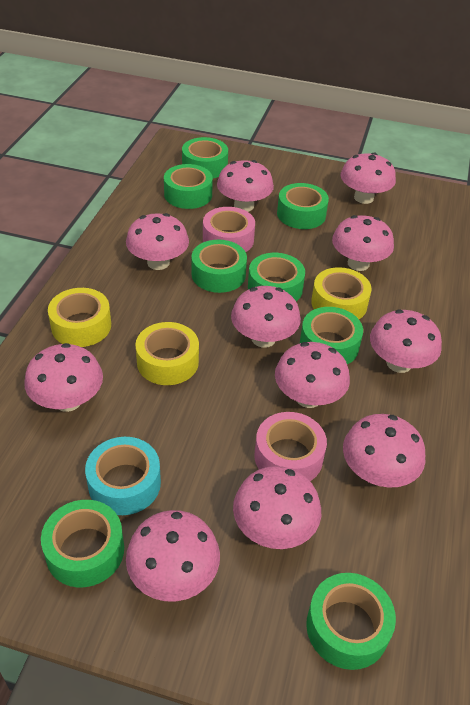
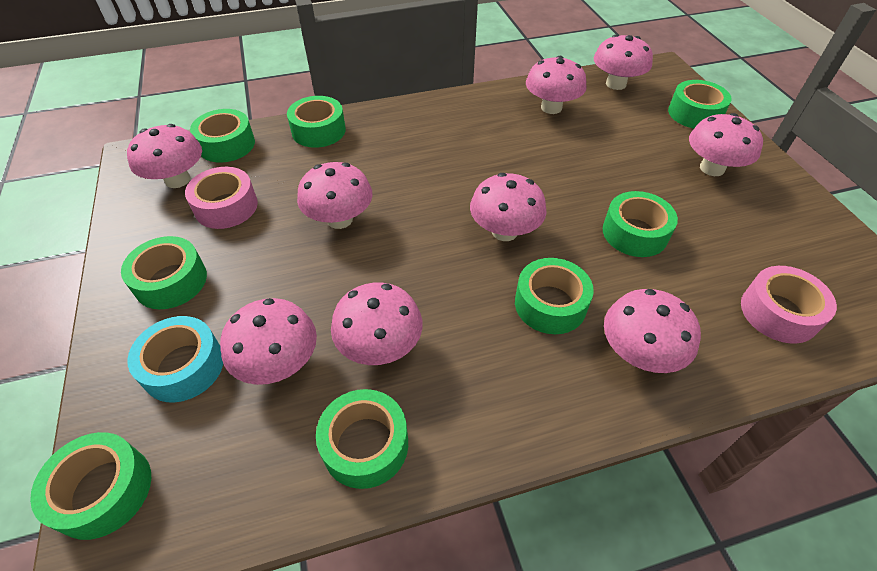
pink mushroom: [24,343,103,412] [126,213,189,270] [126,510,220,602] [217,160,274,212] [231,286,301,348] [233,466,321,549] [275,342,350,408] [332,215,394,271] [340,153,396,204] [343,414,425,488] [370,310,442,373] = 11 -> [127,124,202,188] [220,298,317,385] [297,162,373,229] [331,283,422,365] [470,173,547,241] [526,56,587,114] [594,34,653,90] [604,289,701,373] [689,113,763,176] = 9
yellow tape: [48,288,111,347] [135,322,199,385] [311,267,372,319] = 3 -> none = 0

